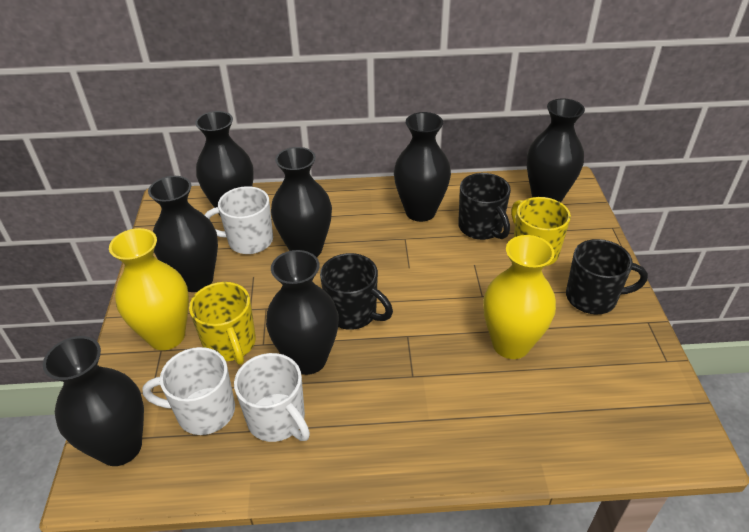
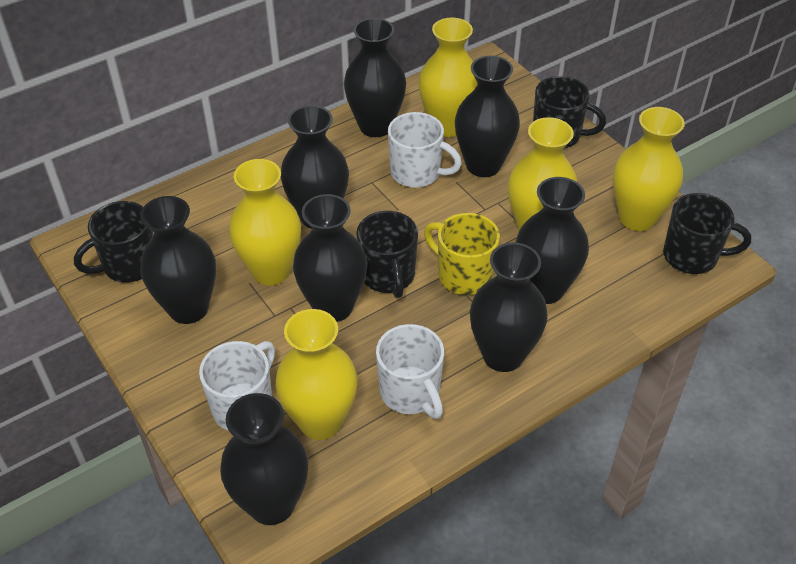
black mug: [320,253,393,330] [458,173,511,240] [566,239,648,314] = 3 -> [74,201,153,283] [356,211,418,298] [533,76,606,149] [663,193,751,274] = 4
black vase: [43,336,144,466] [148,176,218,292] [195,111,254,215] [266,250,339,375] [271,147,332,257] [394,112,451,222] [527,98,585,202] = 7 -> [140,196,216,324] [220,393,308,525] [281,105,349,229] [293,194,368,322] [344,18,406,137] [455,56,520,177] [470,243,548,372] [515,177,589,304] = 8
yellow mug: [189,282,256,365] [511,197,571,266] = 2 -> [424,213,500,295] = 1
yellow vase: [109,228,189,350] [483,235,556,359] = 2 -> [229,159,301,285] [275,309,358,440] [419,18,477,137] [508,117,577,231] [613,107,685,231] = 5

